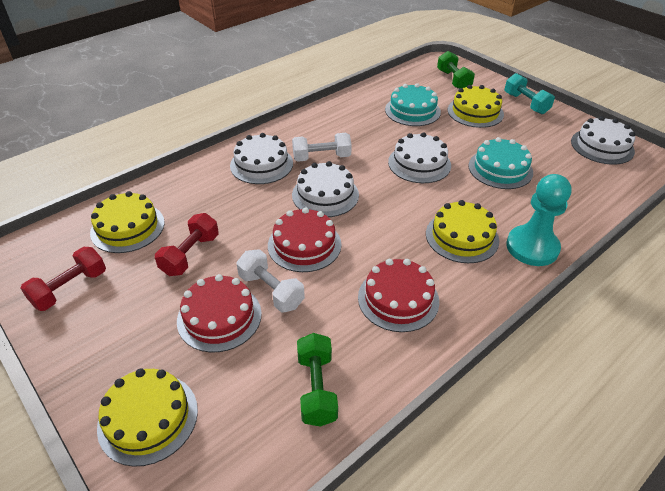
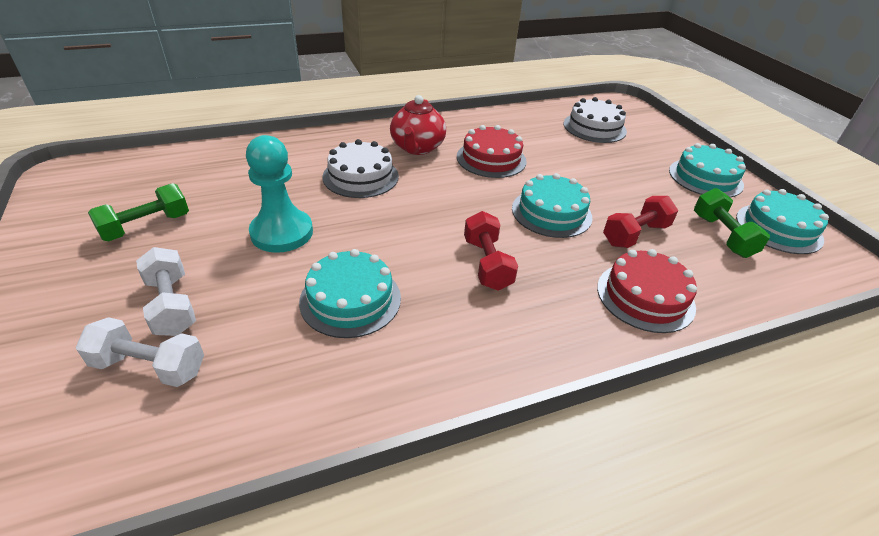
red cake: [177,274,262,352] [268,207,342,272] [358,259,439,332] = 3 -> [457,125,527,178] [597,249,697,333] = 2
red teapot: none = 0 -> [390,95,446,155] = 1
turquoise cake: [385,83,441,126] [468,137,533,189] = 2 -> [299,249,401,338] [512,173,592,238] [669,143,746,197] [736,189,829,254] = 4
turquoise dumbbell: [504,73,555,114] = 1 -> none = 0
white cake: [230,133,293,184] [292,161,359,217] [388,132,451,183] [571,116,636,165] = 4 -> [323,139,399,198] [564,97,627,143] = 2
yellow cake: [90,191,165,253] [97,368,198,467] [426,200,499,263] [448,85,504,128] = 4 -> none = 0

